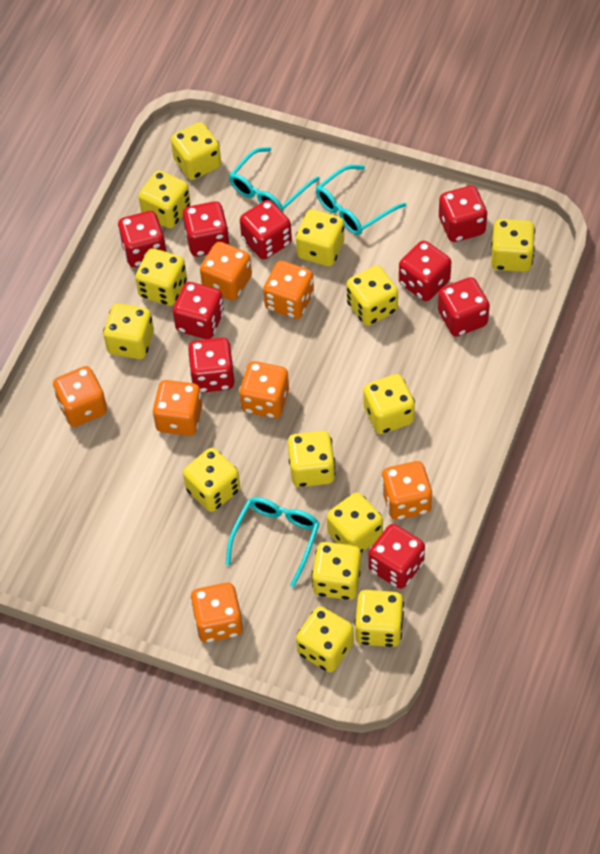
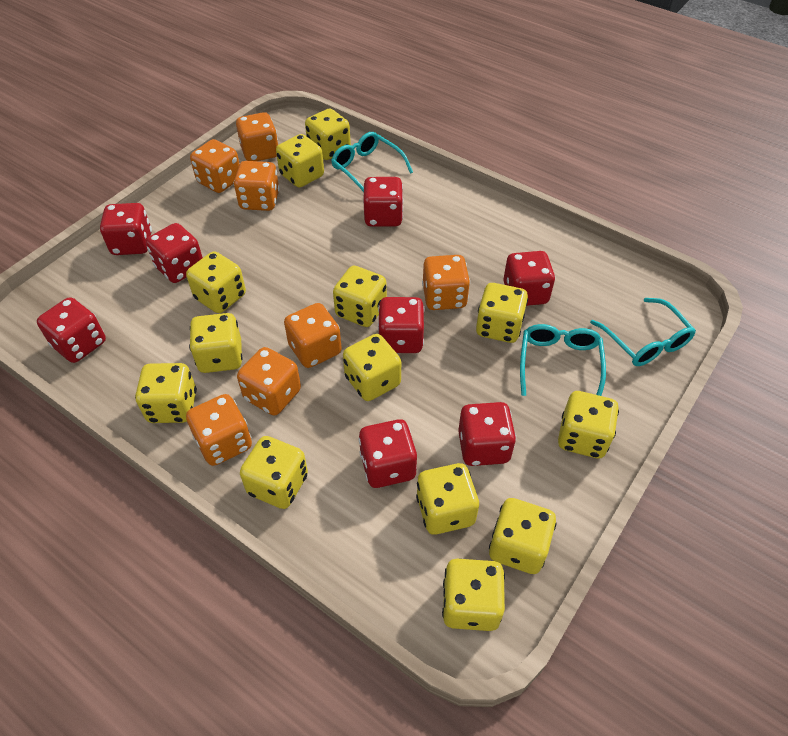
red dice: [118,211,166,267] [173,282,224,339] [183,201,230,257] [188,338,235,393] [240,200,292,259] [368,524,425,589] [399,241,451,301] [438,277,490,337] [439,186,487,242] = 9 -> [37,297,106,363] [100,203,152,255] [146,223,203,283] [358,419,417,488] [363,177,403,227] [378,297,425,353] [458,402,516,466] [503,251,555,306] = 8
yellow dice: [103,303,154,359] [135,248,187,306] [138,170,191,229] [171,122,221,180] [183,448,240,512] [288,431,335,487] [296,209,344,266] [296,606,354,672] [312,542,361,600] [327,492,383,553] [346,265,398,326] [354,590,404,647] [363,374,415,434] [491,219,535,272] = 14 -> [135,363,197,423] [186,251,246,313] [189,313,243,373] [240,436,308,509] [276,134,324,188] [305,109,351,160] [333,266,387,327] [343,334,401,401] [416,463,479,535] [442,558,505,631] [476,283,528,343] [489,498,557,574] [558,391,619,458] = 13

